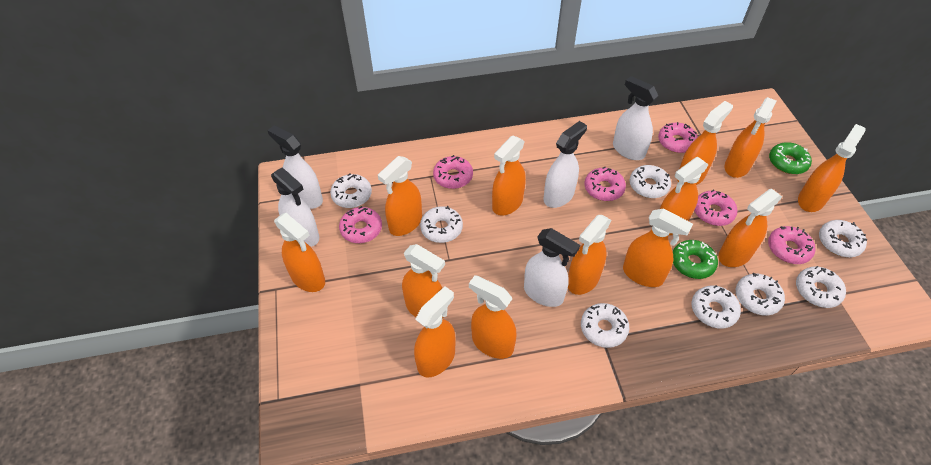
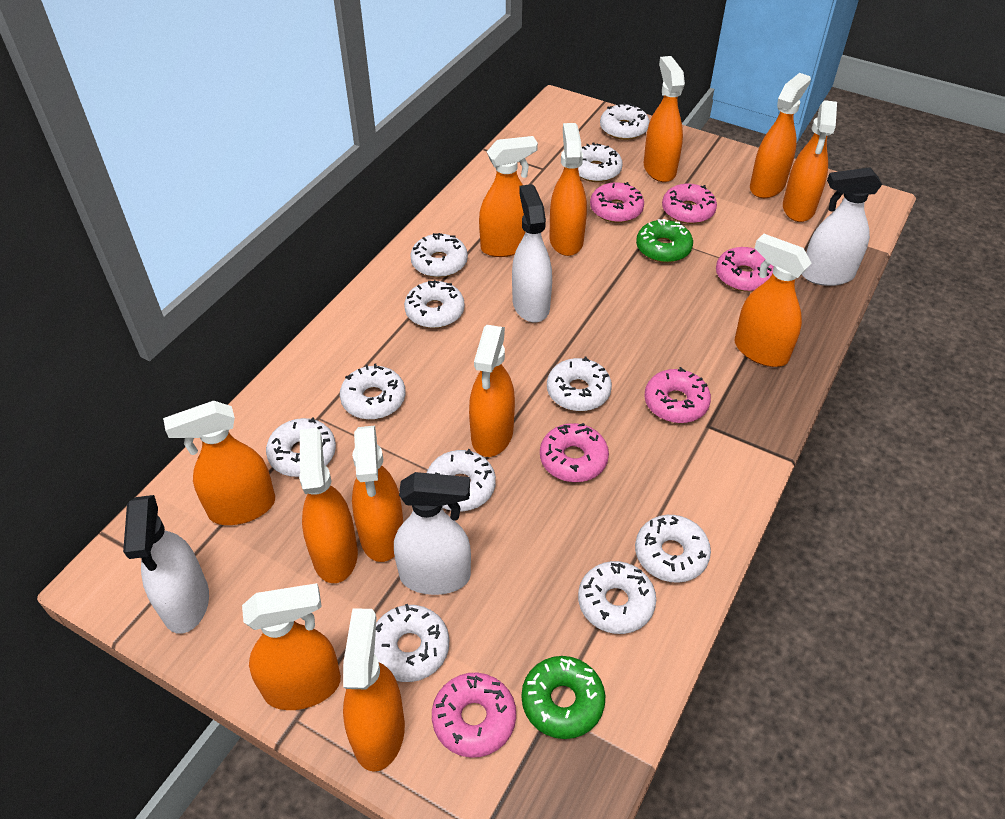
orange spray bottle: [274,213,325,292] [378,156,422,236] [402,244,445,319] [414,286,456,377] [469,275,516,359] [492,136,526,216] [568,215,611,295] [623,208,693,287] [660,157,709,236] [677,101,733,185] [718,189,782,267] [725,97,777,178] [798,124,866,212] = 13 -> [163,401,275,525] [242,583,341,710] [299,428,358,583] [343,608,405,772] [352,426,403,562] [469,325,515,457] [479,136,538,257] [550,123,587,256] [644,56,685,182] [735,234,811,367] [750,73,811,198] [783,100,837,222] = 12
white donut: [330,173,372,208] [420,206,463,243] [581,303,629,348] [630,165,671,198] [692,285,741,329] [736,273,785,316] [796,266,846,308] [819,220,867,257] = 8 -> [266,417,336,477] [340,364,405,420] [374,604,449,682] [404,280,465,328] [410,233,468,278] [427,449,496,511] [547,357,612,411] [578,142,623,182] [578,561,656,634] [600,103,649,140] [635,515,711,583] = 11
white spray bottle: [267,125,323,209] [271,167,319,247] [524,228,580,307] [543,121,587,208] [613,76,658,160] = 5 -> [123,495,209,634] [394,472,471,595] [512,184,552,322] [802,167,882,286] = 4

